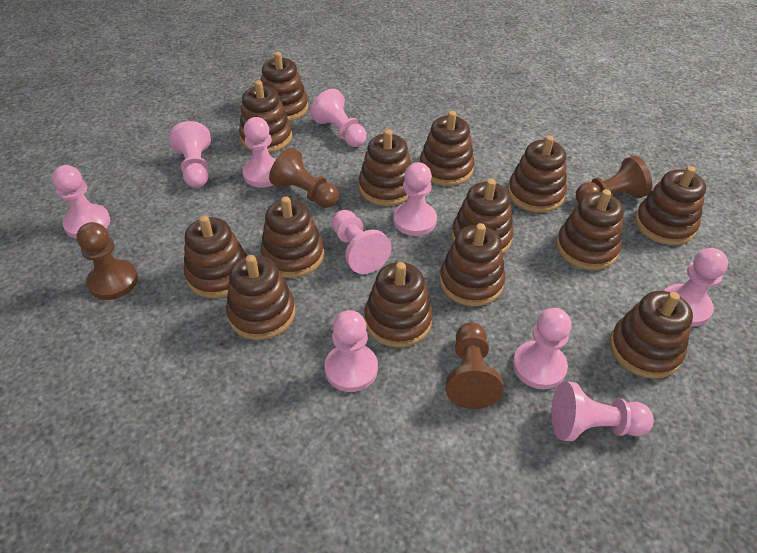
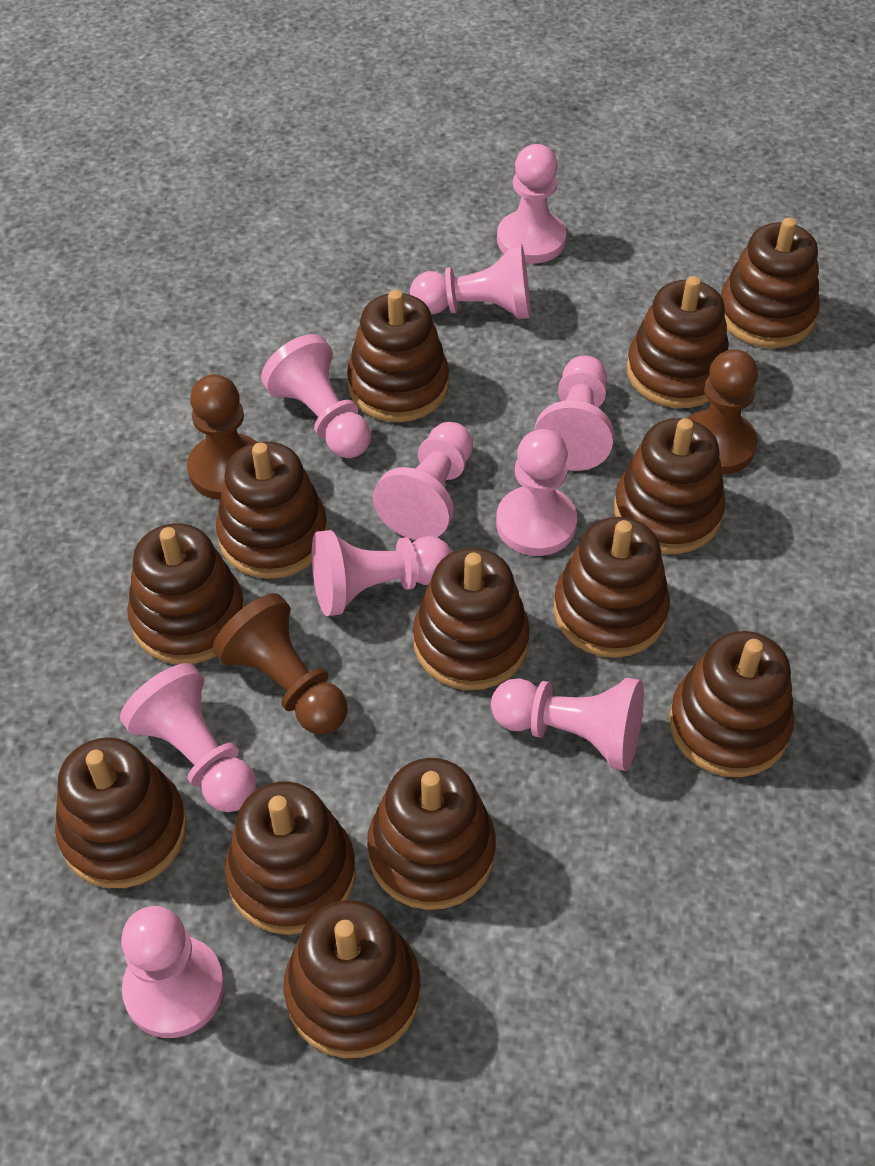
brown pawn: [76,222,138,300] [269,148,339,208] [446,322,503,409] [576,156,652,203] = 4 -> [187,374,257,500] [213,593,348,735] [687,349,758,475] = 3
brown stacking toy: [184,215,247,298] [226,255,295,340] [239,80,292,153] [260,52,308,121] [260,196,324,278] [359,129,411,206] [364,262,433,348] [420,111,475,186] [439,223,506,306] [451,179,514,254] [508,135,567,213] [556,189,624,270] [610,291,693,379] [635,166,706,245] = 14 -> [55,737,187,888] [127,523,245,664] [216,441,327,579] [224,781,356,935] [284,900,420,1058] [347,290,449,422] [367,758,496,910] [413,548,530,690] [553,517,670,658] [614,418,726,554] [626,276,728,408] [669,631,794,777] [721,217,820,348] = 13

